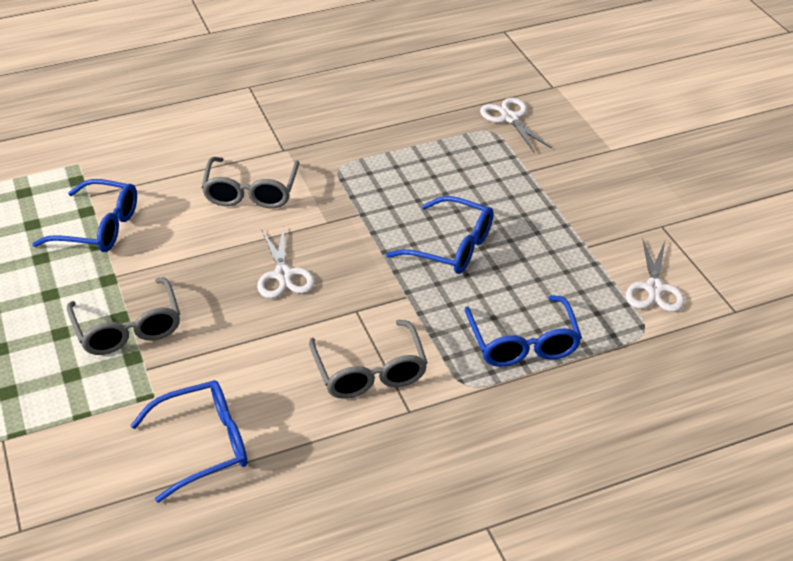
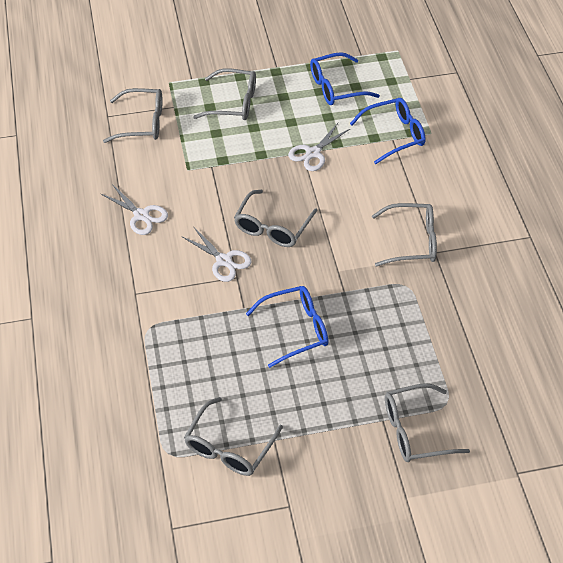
blue glasses: [33,179,137,252] [130,380,247,503] [386,196,494,274] [464,295,582,367] = 4 -> [246,286,328,368] [310,52,380,105] [350,98,426,164] = 3
grey glasses: [67,277,180,355] [201,157,299,208] [309,320,428,399] = 3 -> [103,88,162,143] [184,397,283,476] [193,68,256,120] [234,190,317,247] [372,203,437,266] [385,383,470,462] = 6

